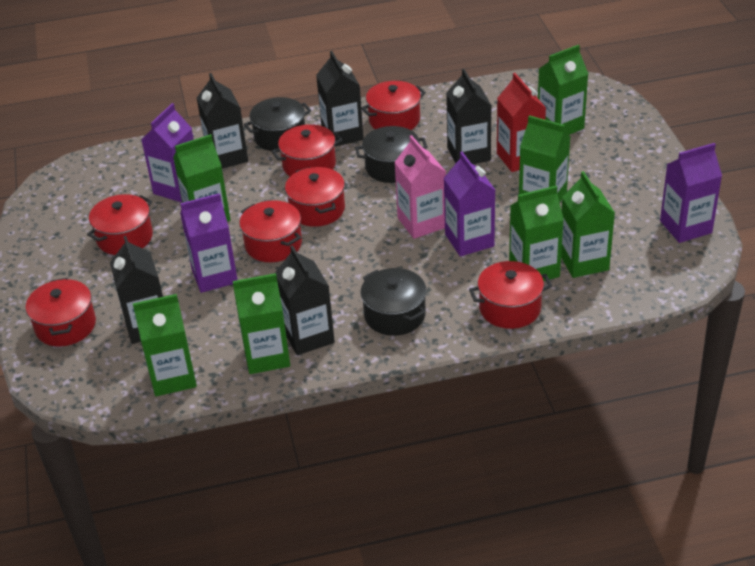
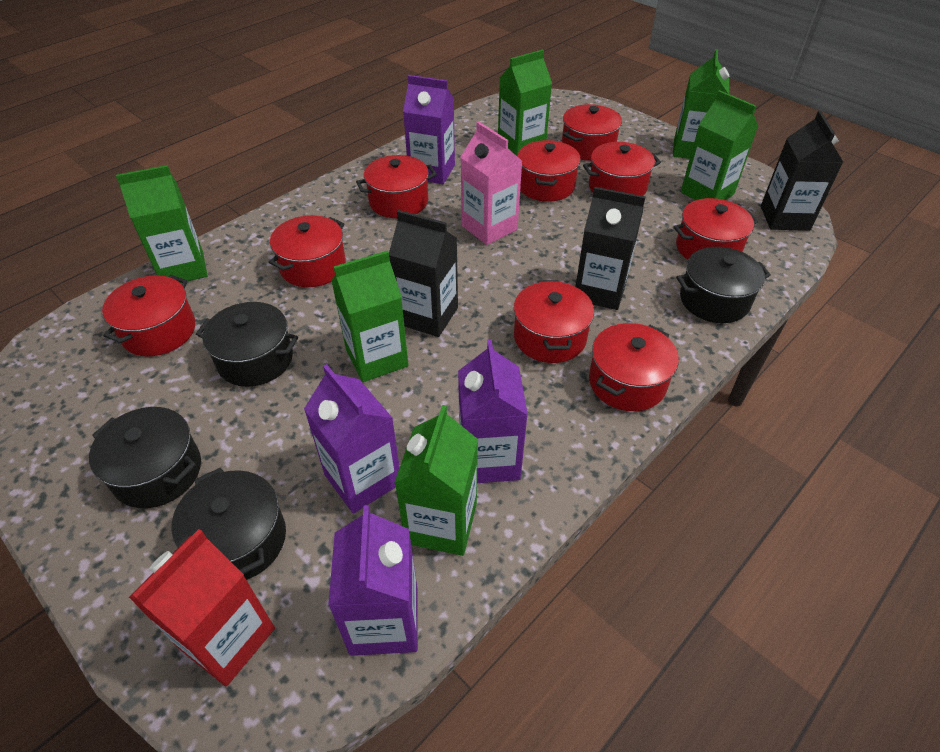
black carton: [110,236,163,344] [197,73,248,169] [275,245,335,355] [316,51,364,147] [446,69,492,164] = 5 -> [389,210,458,337] [575,187,646,310] [761,111,843,231] = 3
black pot: [244,97,311,151] [355,126,427,183] [360,268,427,336] = 3 -> [89,407,201,508] [172,468,286,580] [196,302,298,387] [676,247,771,323] = 4
green carton: [133,294,197,396] [173,134,230,222] [233,273,290,374] [509,186,564,281] [519,115,570,203] [538,45,588,135] [561,171,615,278] = 7 -> [116,165,208,283] [331,250,408,382] [395,405,478,556] [498,49,552,156] [673,49,730,159] [681,90,758,200] = 6
red pot: [26,278,96,346] [87,194,153,255] [240,200,302,262] [272,124,342,176] [285,167,345,227] [361,81,426,130] [469,261,552,329] = 7 -> [102,275,195,356] [269,215,346,287] [356,155,437,218] [514,280,594,363] [517,140,581,202] [562,104,622,161] [583,142,661,196] [589,323,679,411] [673,198,759,260] = 9

